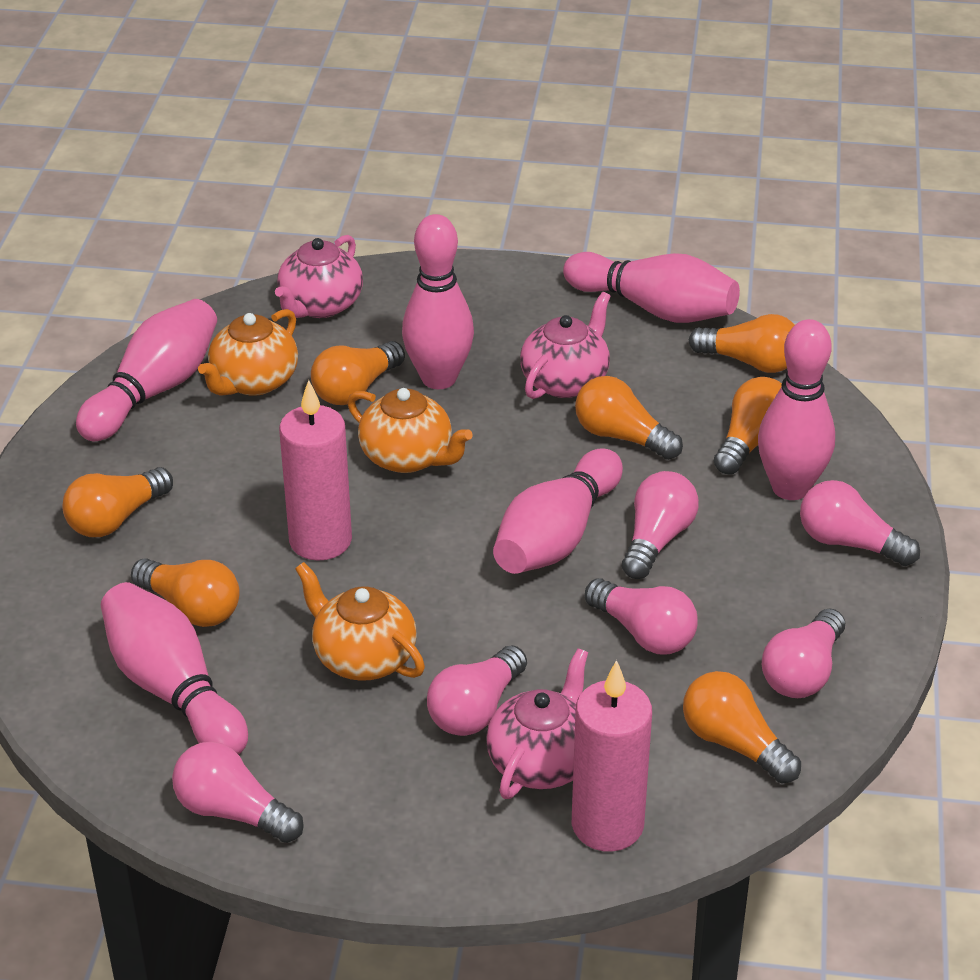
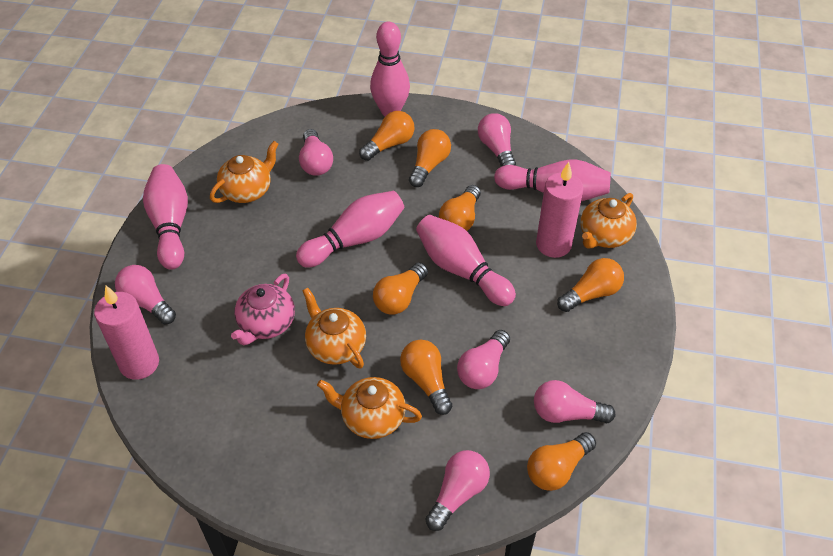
orange teapot: [198,309,298,396] [295,562,425,681] [347,388,473,473] = 3 -> [210,141,278,203] [303,288,366,368] [317,377,422,439] [580,193,637,249] = 4
pink bowling pin: [76,299,217,441] [101,582,248,755] [402,214,474,389] [493,448,623,574] [563,252,740,323] [758,319,835,500] = 6 -> [143,164,188,270] [296,191,404,268] [370,21,410,116] [416,215,516,306] [494,159,611,201] = 5
pink teapot: [275,235,363,318] [486,649,588,799] [520,292,611,399] = 3 -> [231,274,295,346] = 1

